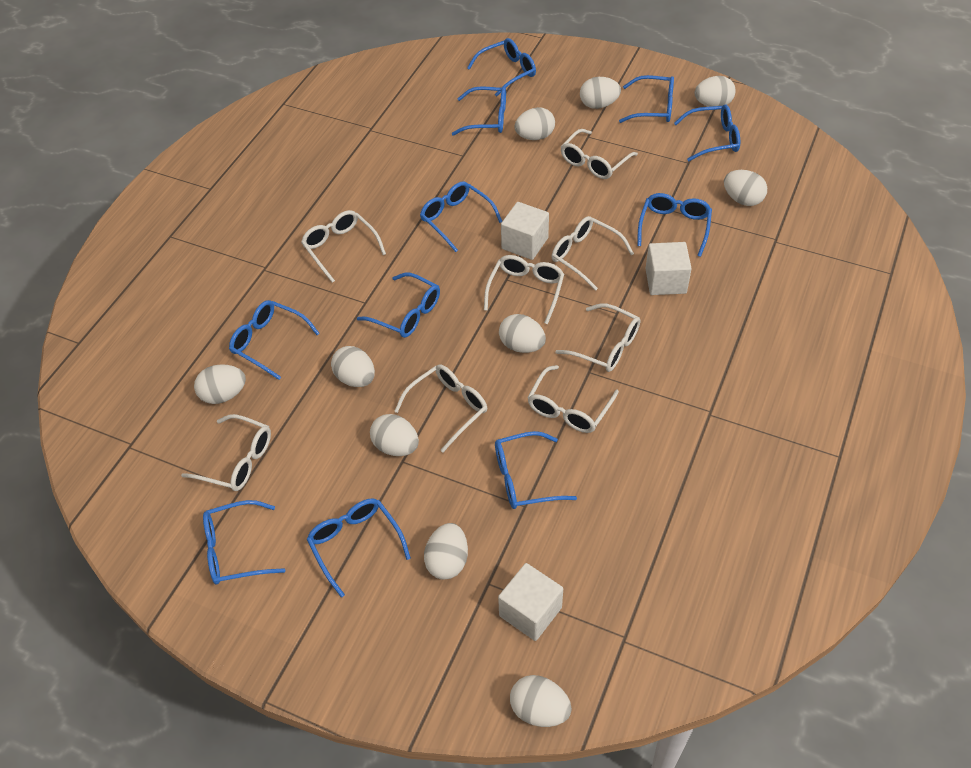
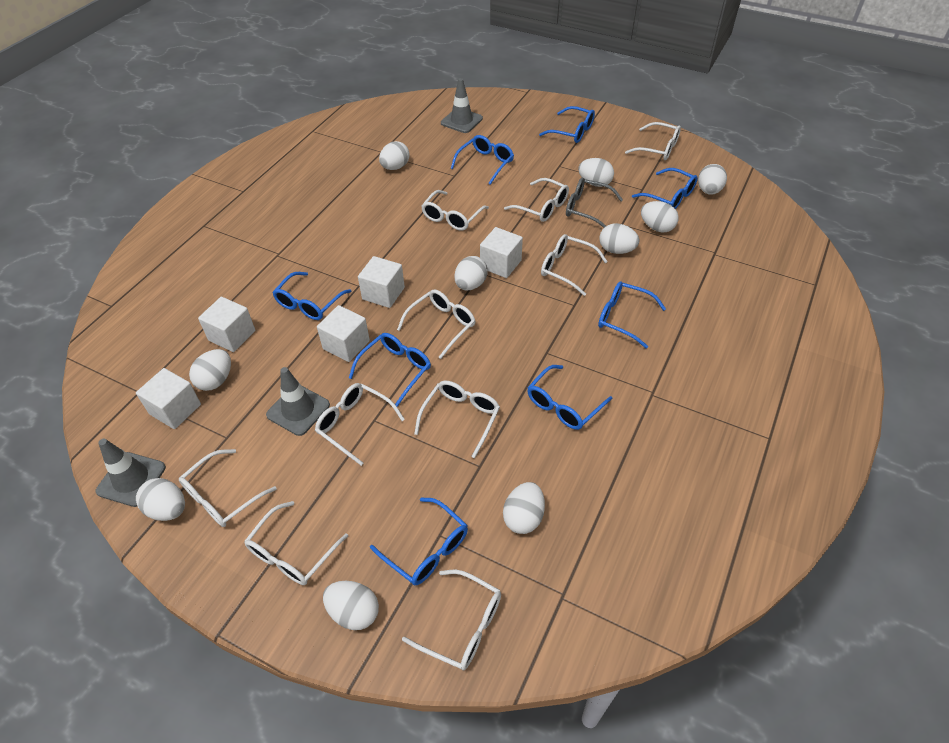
blue glasses: [203,500,286,585] [229,300,320,380] [307,499,411,597] [357,273,440,338] [420,181,502,252] [452,86,506,136] [467,38,536,97] [495,431,577,509] [619,75,674,123] [637,193,712,257] [674,104,740,161] = 11 -> [272,272,351,320] [349,333,431,407] [370,497,468,585] [451,135,514,185] [527,365,612,430] [539,106,595,143] [598,282,666,349] [632,168,698,209] = 8
grey glasses: none = 0 -> [566,178,623,228] = 1
grey traffic cone: none = 0 -> [96,439,166,507] [266,367,330,436] [441,78,483,133] = 3
white cube: [498,563,563,641] [501,202,549,260] [645,242,692,295] = 3 -> [136,368,201,429] [198,297,255,352] [317,305,370,362] [358,256,405,308] [480,227,523,278] = 5
white glasses: [181,414,271,491] [301,210,386,283] [394,365,487,452] [484,255,564,324] [527,365,619,433] [552,216,634,291] [555,303,640,372] [561,129,638,179] = 8 -> [179,449,277,527] [244,501,348,585] [315,383,405,466] [397,289,475,359] [402,570,501,670] [414,381,500,458] [421,190,489,231] [504,178,569,222] [541,234,608,296] [625,122,681,160] = 10

